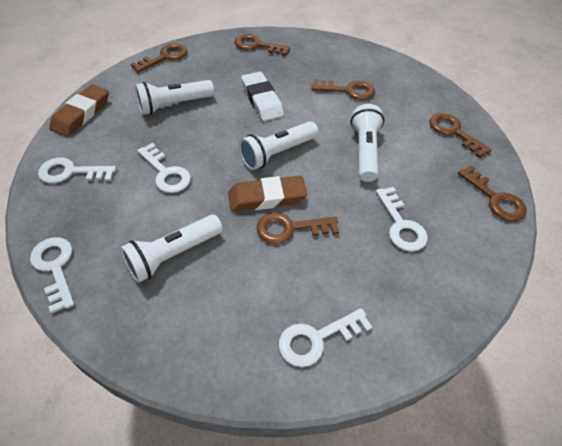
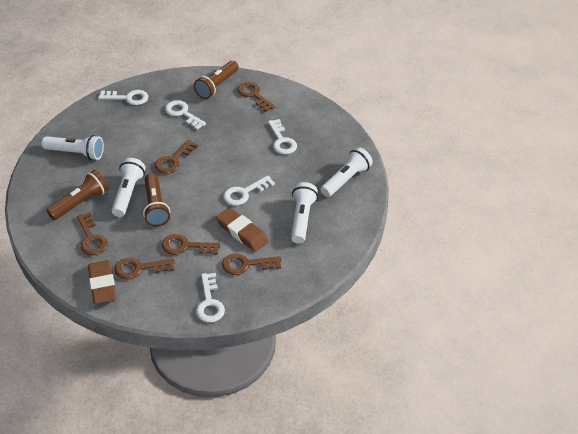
brown flashlight: none = 0 -> [47,170,109,220] [143,173,170,227] [194,61,238,99] = 3
white eraser: [241,72,284,121] = 1 -> none = 0

